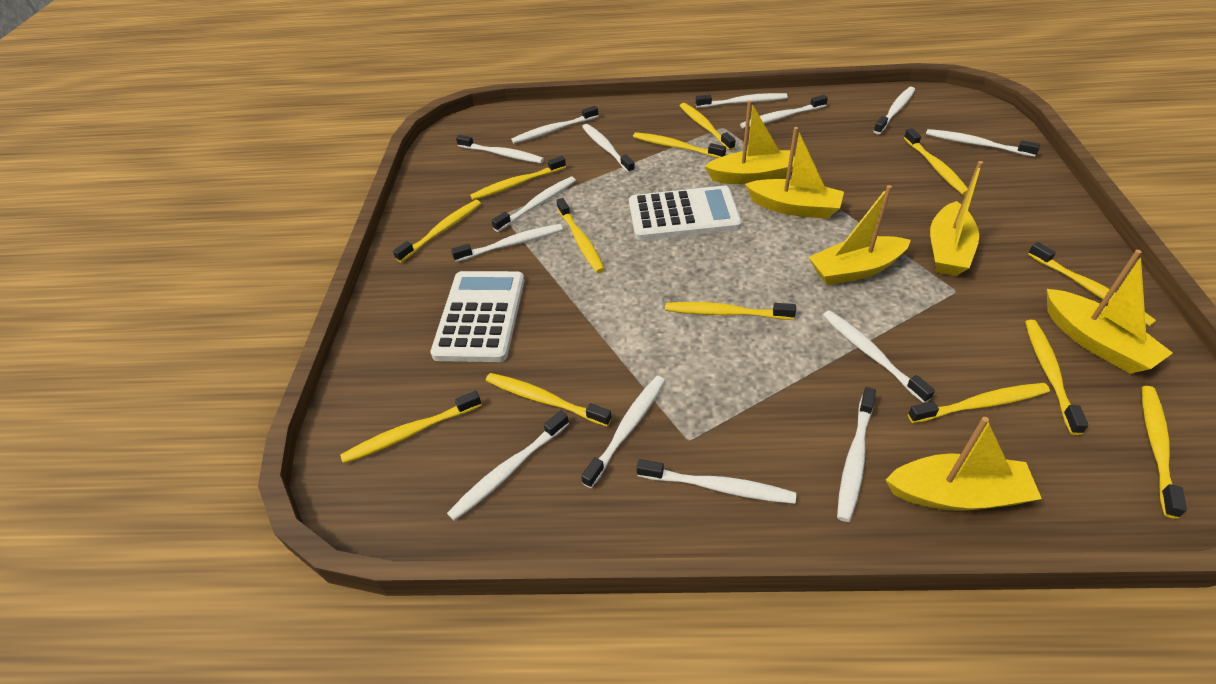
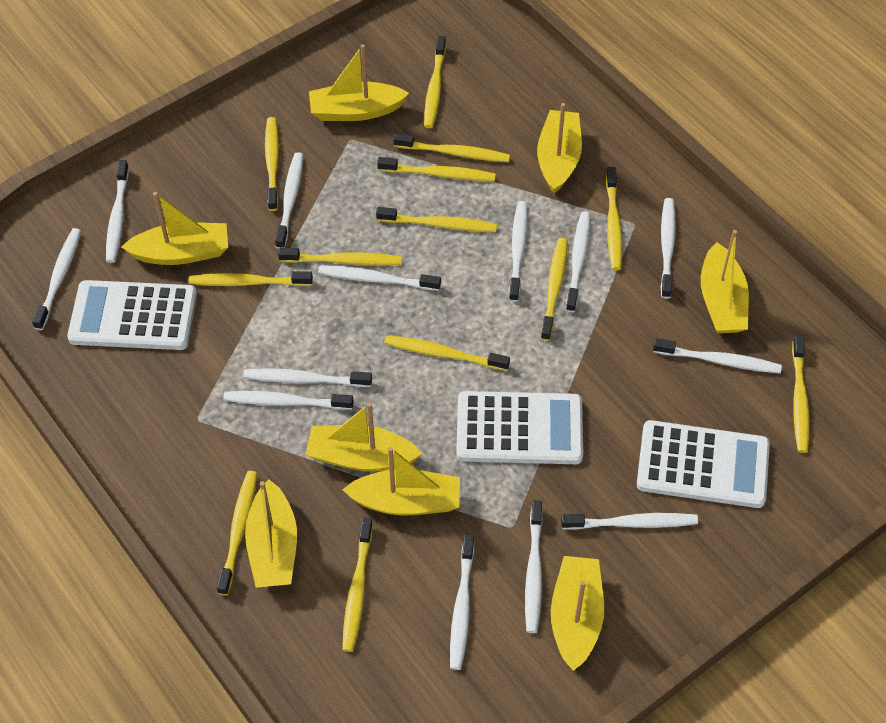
white calculator: [430,271,524,362] [629,186,742,240] = 2 -> [67,280,197,350] [456,391,583,464] [637,420,770,508] = 3
white toothbrush: [447,411,569,521] [451,224,563,262] [456,135,544,163] [491,177,576,232] [511,106,598,144] [581,376,665,488] [582,124,635,173] [637,459,796,504] [696,93,788,108] [740,95,828,128] [823,310,935,403] [837,387,876,522] [874,87,915,134] [926,129,1040,157] = 14 -> [32,228,81,330] [106,160,129,263] [223,391,354,410] [243,368,372,387] [275,152,303,249] [318,265,441,291] [450,534,474,670] [509,201,528,302] [525,500,543,633] [561,513,698,530] [566,211,590,312] [653,338,782,373] [661,198,676,299] = 13
yellow boat: [704,100,795,184] [745,127,844,219] [809,185,911,285] [886,417,1042,511] [930,161,983,276] [1047,250,1173,374] = 6 -> [121,192,228,265] [245,479,297,588] [306,402,423,472] [309,44,409,121] [342,447,460,515] [537,103,582,194] [551,556,604,671] [701,230,749,333] = 8

